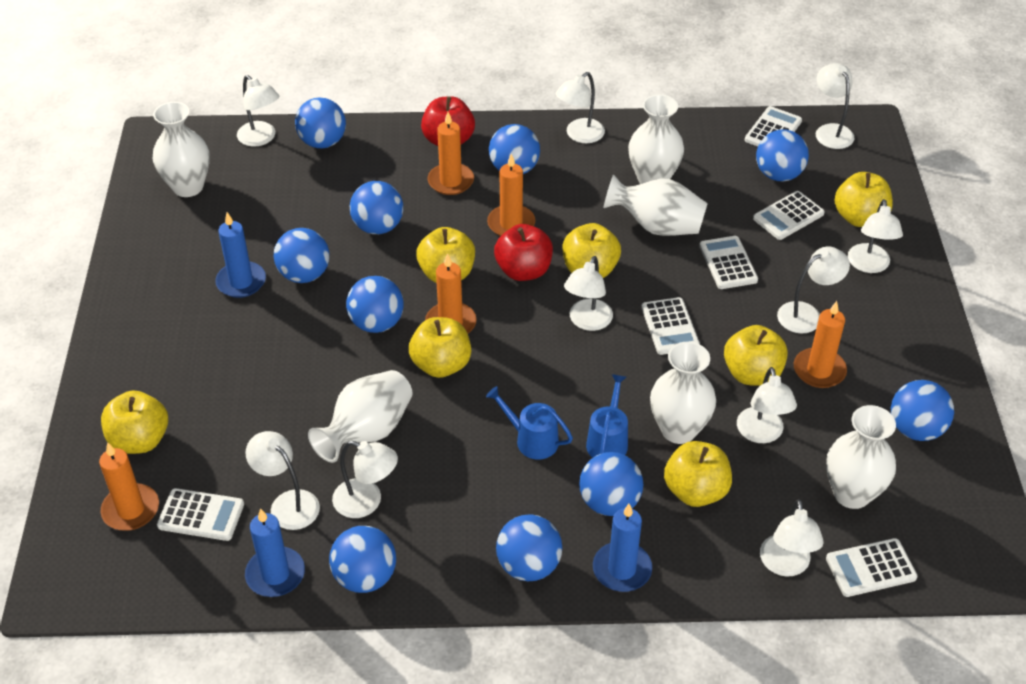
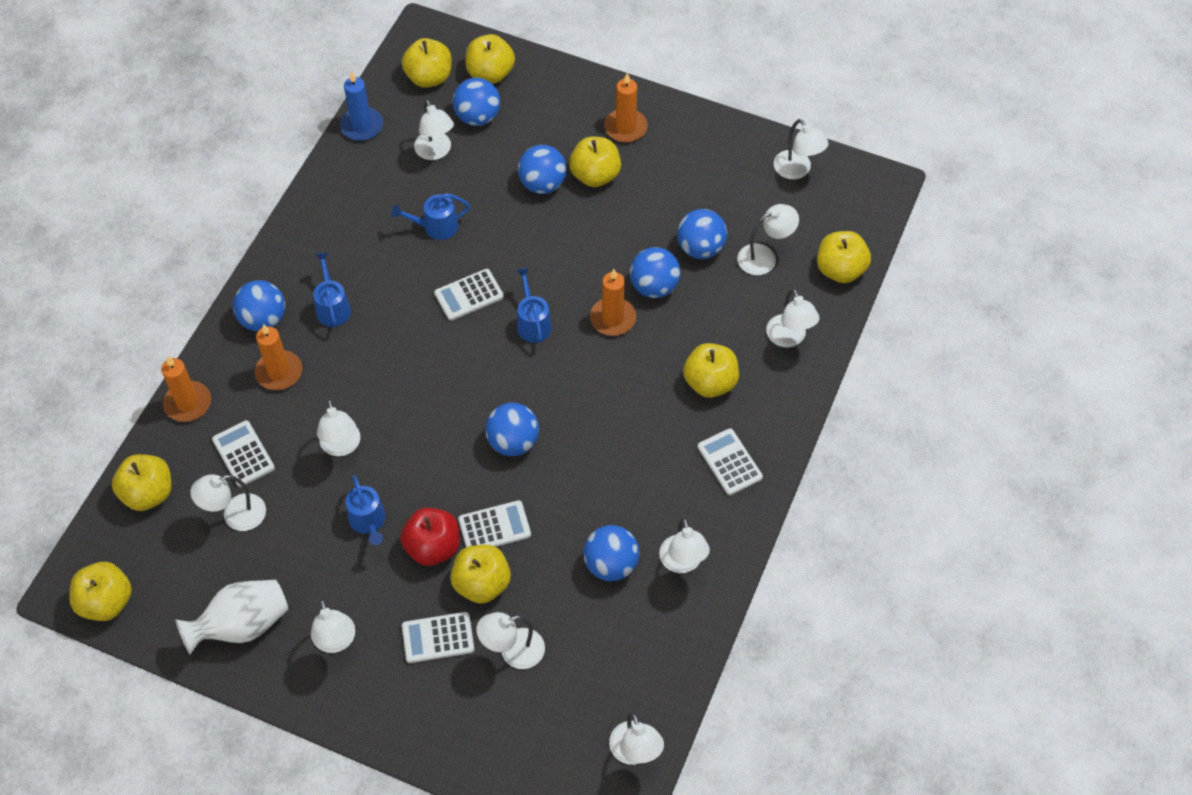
blue ball: [274,228,329,283] [295,97,346,148] [329,526,396,593] [346,276,404,333] [350,181,403,234] [489,124,540,174] [496,514,562,581] [579,452,643,516] [756,129,809,181] [891,380,954,441] = 10 -> [233,280,285,332] [453,78,500,126] [485,403,539,456] [518,145,567,194] [583,525,639,581] [630,247,680,298] [677,209,727,259] = 7
blue candle: [215,212,266,298] [245,508,305,597] [593,504,652,592] = 3 -> [340,71,383,141] = 1
blue watering can: [486,386,573,460] [586,374,628,458] = 2 -> [313,252,351,327] [346,475,385,545] [392,193,470,240] [516,268,552,343] = 4
orange candle: [99,442,159,531] [425,253,477,334] [427,112,474,195] [487,154,535,236] [794,301,847,388] = 5 -> [161,356,211,422] [255,324,302,390] [590,269,636,336] [604,73,648,143] = 4
red apple: [421,96,475,146] [494,224,553,281] = 2 -> [400,508,460,566] = 1
white calculator: [157,488,244,541] [641,297,700,355] [699,236,758,289] [745,106,802,146] [753,191,825,240] [826,538,917,597] = 6 -> [212,420,275,487] [402,612,474,663] [434,269,504,321] [458,500,531,547] [698,428,763,495] = 5
white vase: [153,102,210,197] [308,370,412,463] [603,174,708,236] [628,94,684,184] [650,342,716,444] [826,405,896,509] = 6 -> [175,580,288,654] = 1
yellow apple: [101,390,168,454] [409,317,471,378] [416,227,475,283] [562,223,621,278] [664,441,732,507] [724,325,788,386] [835,172,893,227] = 7 -> [69,562,132,621] [112,454,171,511] [402,38,452,88] [450,545,511,604] [465,34,515,84] [569,137,621,187] [683,343,739,398] [817,231,871,283] = 8

